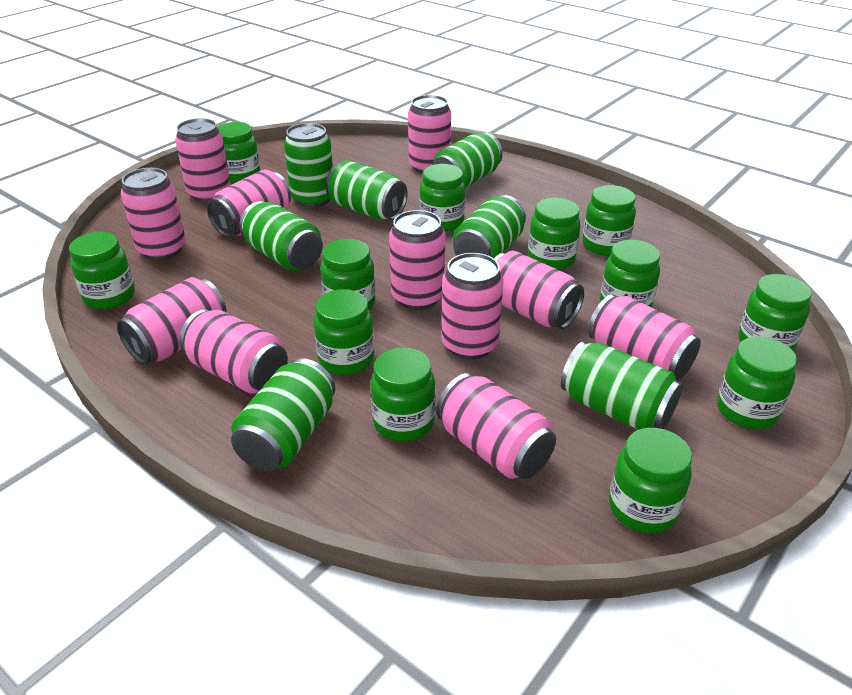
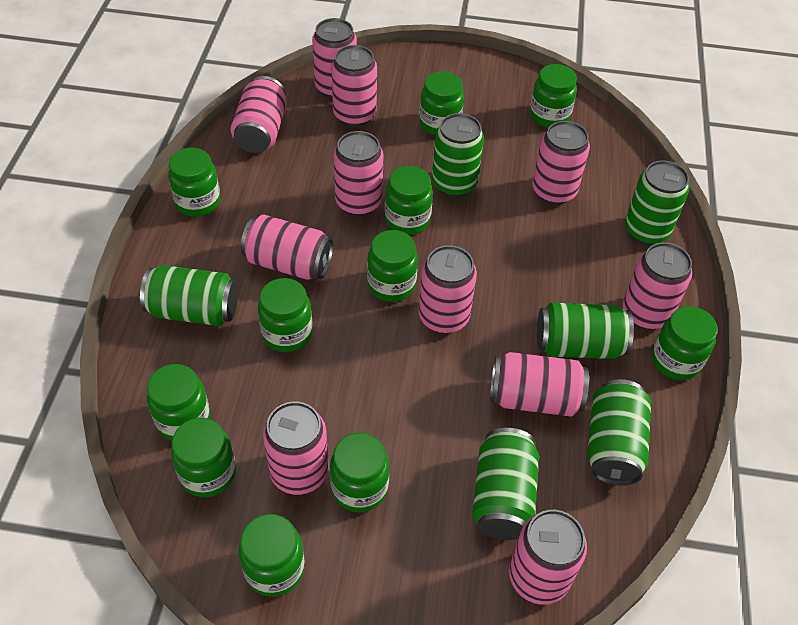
green can: [231,358,335,471] [239,201,323,271] [284,123,333,208] [325,160,408,220] [432,132,503,188] [453,195,526,258] [561,341,682,430] = 7 -> [140,265,238,326] [432,113,484,197] [472,428,539,540] [537,303,634,359] [587,379,651,486] [625,161,689,245] = 6
green jar: [69,232,135,309] [217,122,260,184] [314,289,374,375] [320,239,376,310] [370,348,436,442] [419,164,466,232] [528,198,581,270] [583,185,636,256] [600,240,660,307] [609,428,692,533] [717,337,797,429] [738,274,812,351] = 12 -> [147,364,210,441] [168,148,220,217] [171,418,236,497] [239,514,305,597] [258,278,312,352] [330,433,390,512] [367,230,418,302] [385,166,433,235] [419,71,464,135] [530,64,577,128] [652,306,717,380] = 11

